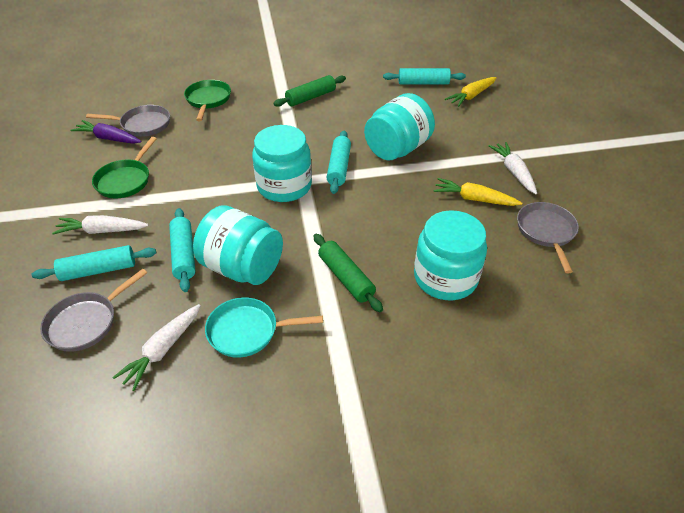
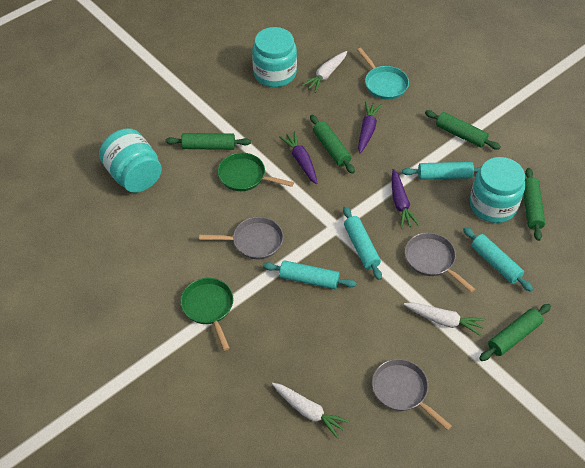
green rolling pin: [273,75,346,107] [313,234,383,312] = 2 -> [166,133,251,150] [310,115,355,174] [425,110,501,150] [479,304,551,361] [523,168,545,241] = 5
purple carrot: [70,120,141,144] = 1 -> [279,131,317,184] [358,101,382,154] [392,169,420,229] = 3
turquoise jar: [193,205,283,285] [252,125,312,202] [364,93,435,160] [414,210,487,300] = 4 -> [99,128,162,193] [252,27,297,87] [470,157,525,223] = 3
yellow carrot: [434,178,522,206] [445,77,497,107] = 2 -> none = 0

